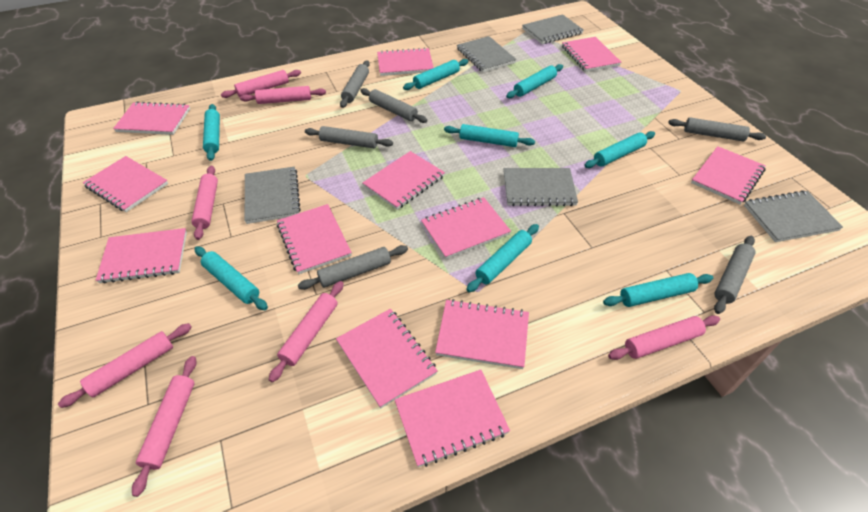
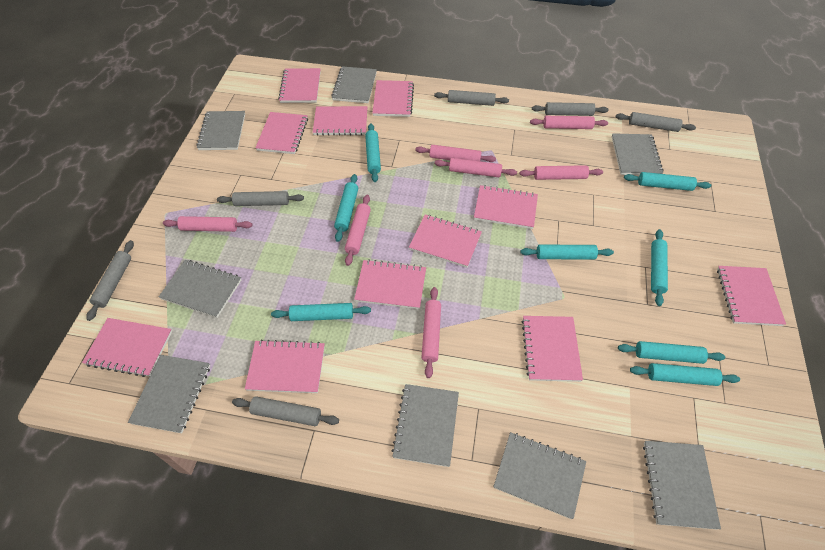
grey notebook: [244,167,301,224] [457,36,517,72] [503,168,578,206] [522,14,584,44] [744,190,843,242] = 5 -> [128,355,210,433] [159,260,241,318] [196,111,245,150] [331,66,377,103] [391,384,459,467] [493,432,586,519] [612,133,664,175] [643,441,721,529] = 8
pink notebook: [83,156,168,212] [96,228,187,284] [113,102,190,135] [277,204,352,274] [336,309,438,408] [362,151,445,210] [377,47,434,76] [395,370,510,467] [421,197,511,259] [435,299,529,369] [562,37,621,72] [691,146,766,205] = 12 -> [82,318,172,377] [245,340,325,393] [255,112,308,154] [278,68,321,103] [313,106,367,136] [354,260,426,309] [372,80,414,117] [409,215,482,268] [474,185,538,229] [521,316,583,382] [717,266,786,326] = 11

